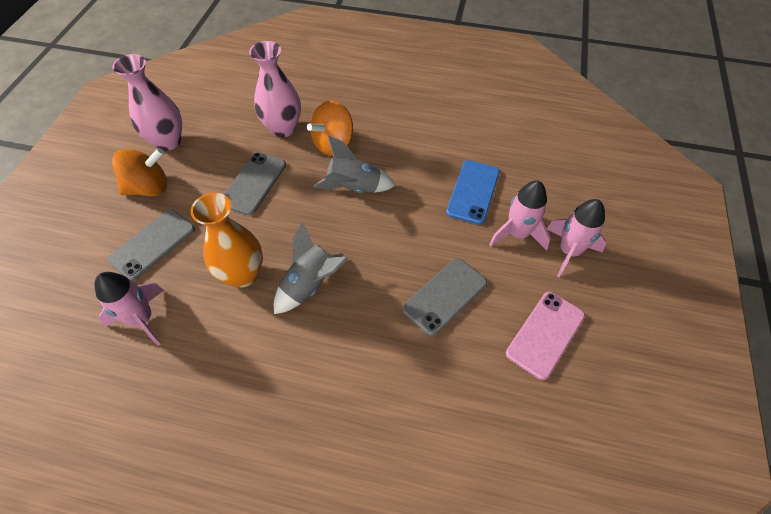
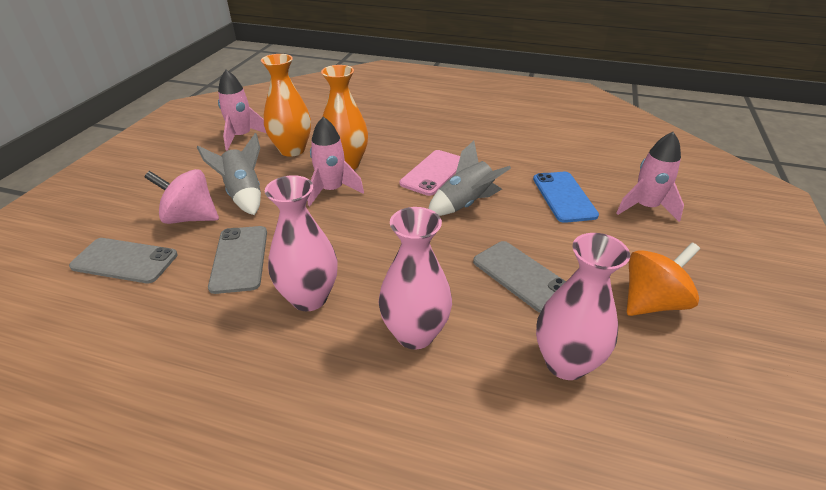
orange spinning top: [112,148,167,196] [307,101,353,156] = 2 -> [627,242,700,316] = 1
orange vase: [191,193,263,288] = 1 -> [261,54,311,157] [321,65,368,170] = 2
pink spinning top: none = 0 -> [145,169,219,224] = 1
pink vase: [112,54,182,151] [249,41,301,137] = 2 -> [265,175,338,311] [378,207,452,349] [536,233,630,380] = 3

